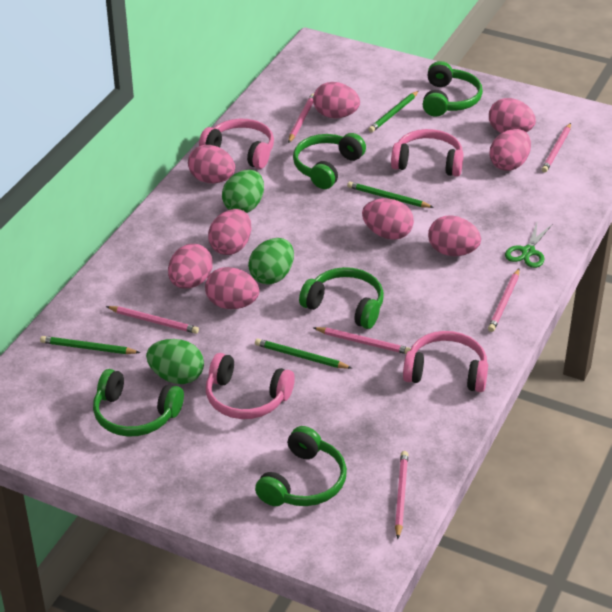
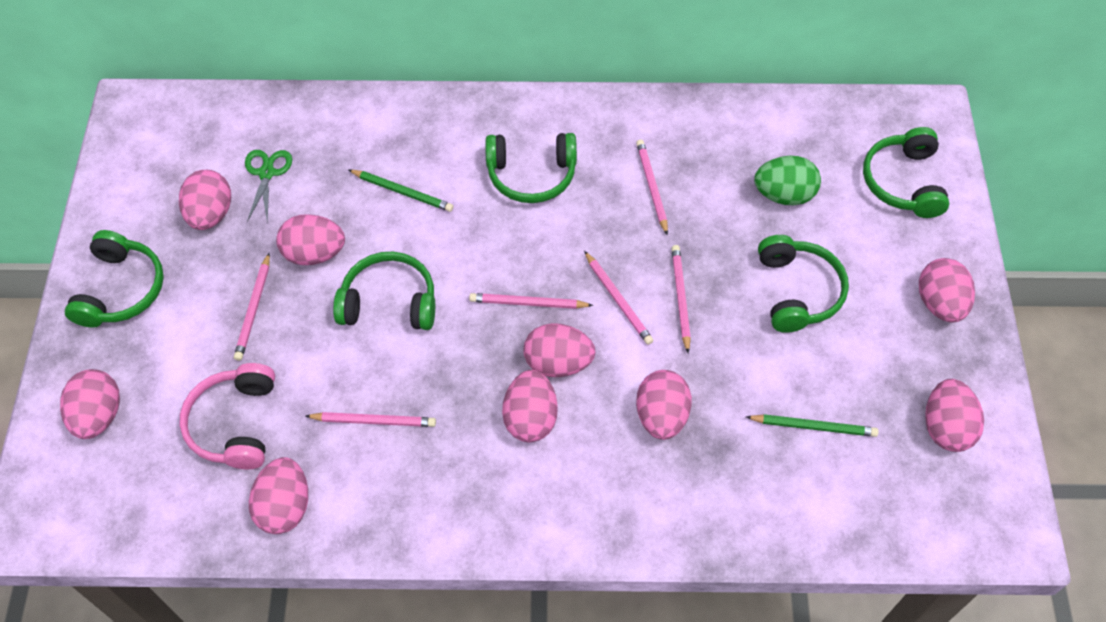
green egg: [146,339,204,384] [222,170,264,213] [248,238,294,285] = 3 -> [754,156,821,205] = 1
green pencil: [40,336,140,354] [255,338,351,369] [347,182,434,208] [368,91,419,132] = 4 -> [349,170,453,212] [746,414,879,437] = 2
pink headphones: [199,119,274,169] [206,353,295,419] [391,129,463,177] [403,331,488,392] = 4 -> [180,363,275,469] = 1

